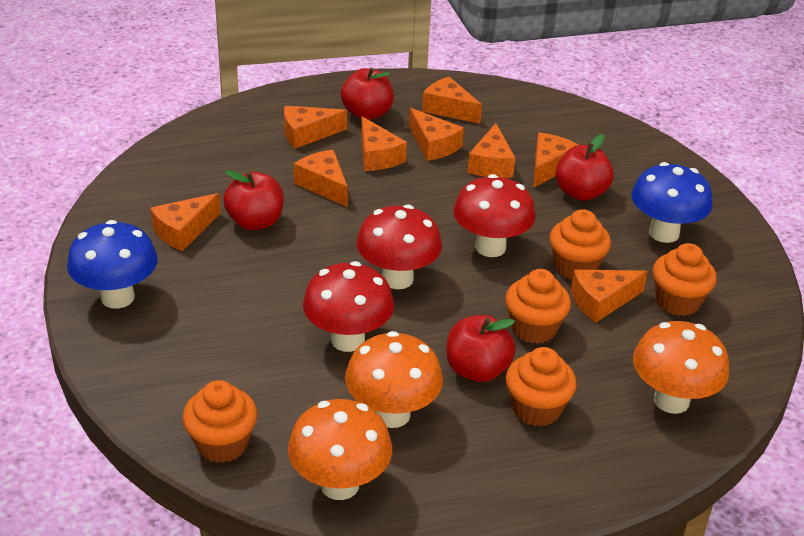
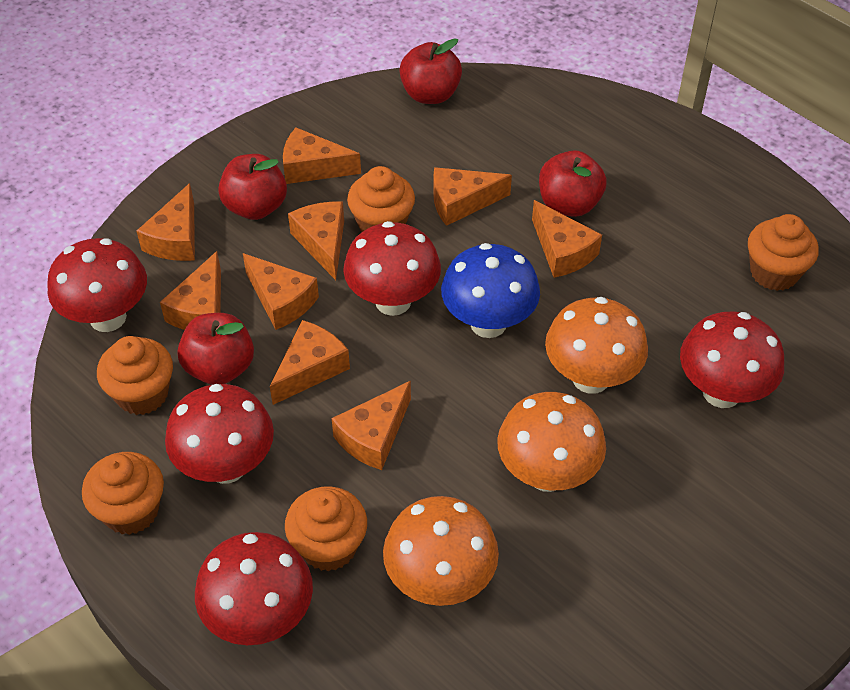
blue mushroom: [67,220,158,309] [631,162,713,243] = 2 -> [441,243,540,338] = 1
red mushroom: [303,261,394,352] [356,204,442,289] [453,174,536,257] = 3 -> [47,238,147,332] [165,384,274,484] [195,532,313,645] [343,221,441,316] [680,311,784,408] = 5

